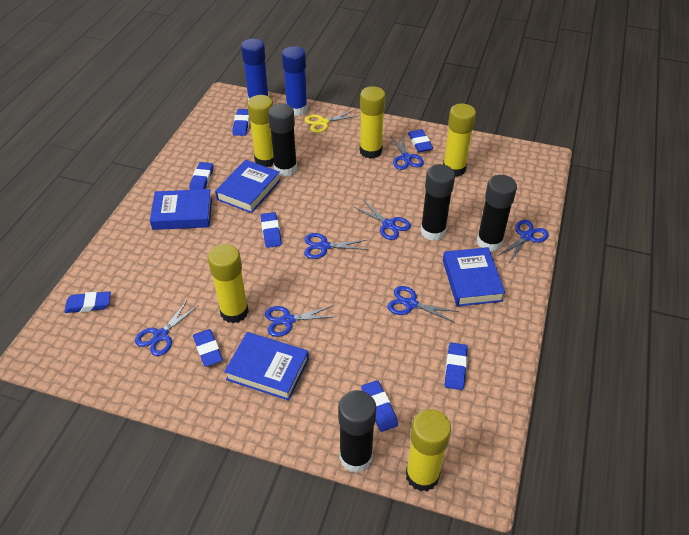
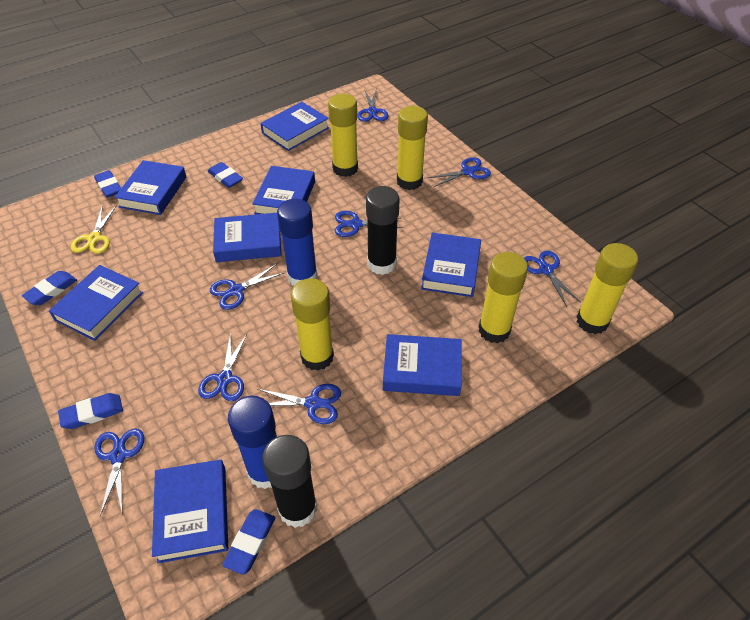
black glue stick: [268,103,297,177] [338,390,376,473] [420,164,455,241] [477,175,517,252] = 4 -> [262,435,317,528] [366,186,400,275] = 2
blue book: [150,189,212,230] [215,160,281,213] [224,332,309,401] [443,247,505,306] = 4 -> [49,265,143,341] [115,160,186,215] [152,459,228,563] [213,213,282,262] [252,166,315,214] [260,102,329,151] [383,334,462,396] [421,233,481,297] = 8
blue eraser: [65,291,111,313] [189,162,213,190] [193,329,223,367] [233,109,250,136] [260,212,282,248] [361,380,398,432] [408,129,433,152] [445,343,468,390] = 8 -> [22,271,77,305] [58,393,123,429] [94,170,121,198] [208,162,243,188] [222,509,276,575] = 5
blue scissors: [135,300,199,356] [265,306,336,337] [304,233,368,259] [355,200,411,240] [387,286,459,322] [390,135,424,170] [497,220,549,262] = 7 -> [94,429,144,516] [198,333,247,401] [210,264,285,310] [258,384,341,424] [335,211,403,237] [357,89,389,122] [428,157,491,187] [524,251,581,307] = 8

